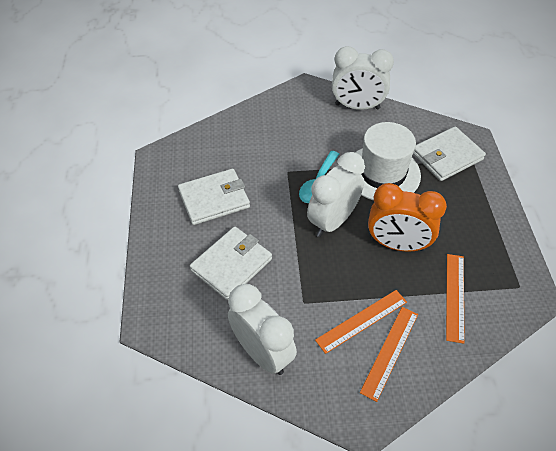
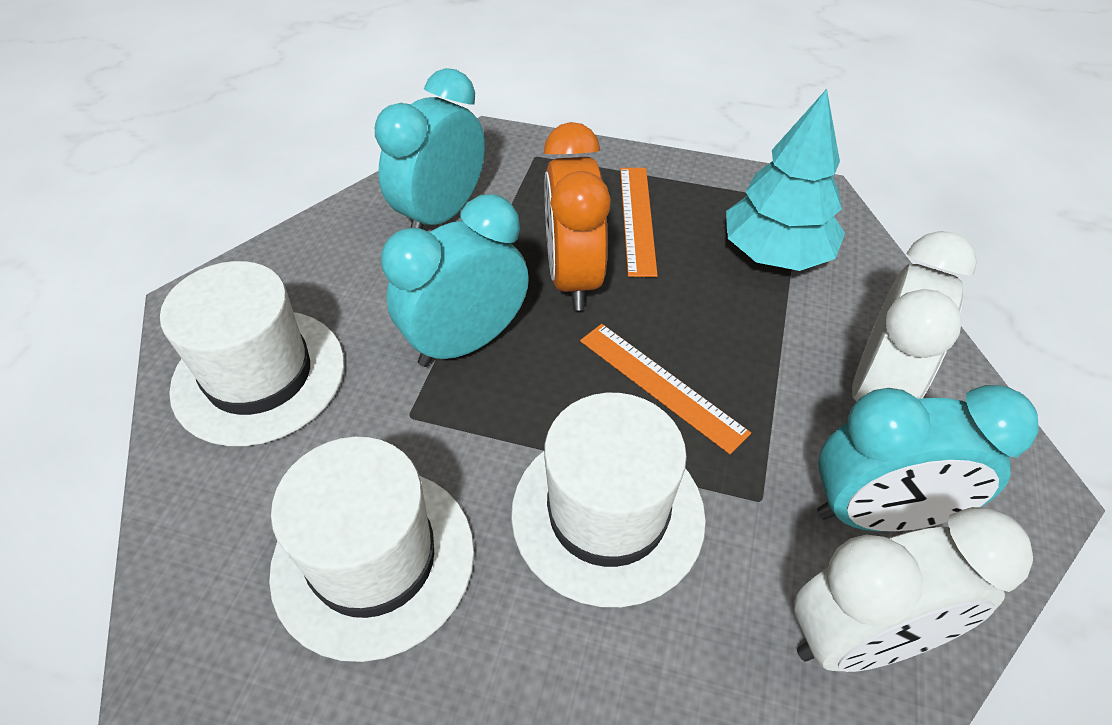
orange ruler: [315,290,407,354] [360,307,418,402] [446,254,465,344] = 3 -> [580,324,751,454] [620,168,658,277] = 2
turquoise clock: none = 0 -> [375,68,485,229] [381,194,529,367] [817,385,1039,532] = 3
turquoise spoon: [299,151,339,203] = 1 -> none = 0
turquoise tree: none = 0 -> [726,89,845,271] = 1
white clock: [228,284,297,375] [307,152,365,237] [332,46,394,110] = 3 -> [794,507,1033,672] [852,231,977,401] = 2
white hat: [355,122,421,201] = 1 -> [160,261,344,446] [269,437,474,662] [511,393,706,607] = 3
white wallet: [178,169,250,225] [190,227,272,300] [413,126,486,181] = 3 -> none = 0

